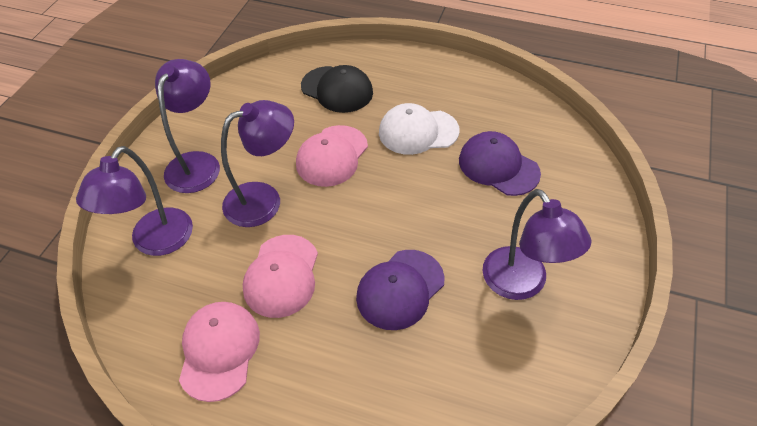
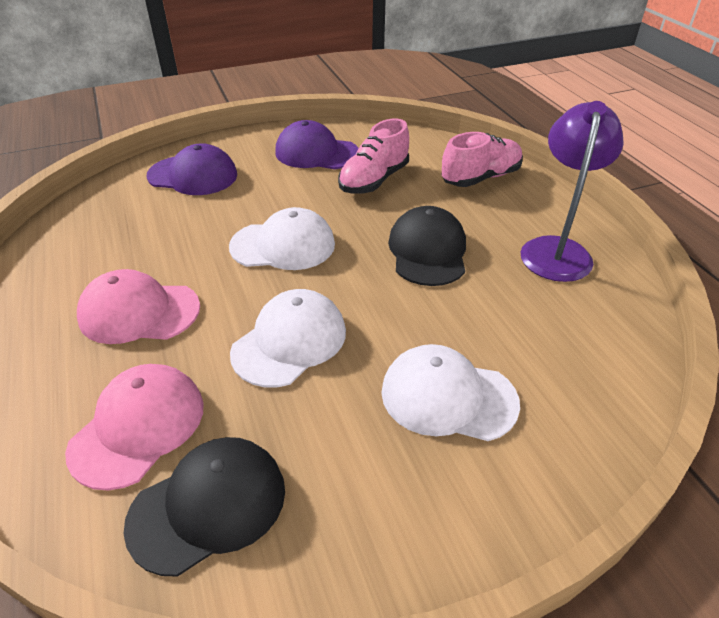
black cap: [301,65,373,113] = 1 -> [124,437,285,577] [388,206,466,286] = 2
pink cap: [179,302,260,402] [243,235,318,318] [296,125,368,187] = 3 -> [65,364,204,490] [77,269,200,344] = 2
pink shoe: none = 0 -> [338,119,409,194] [441,132,523,187] = 2
purple lamp: [76,146,193,256] [155,59,220,193] [221,100,294,227] [482,189,591,300] = 4 -> [521,101,623,282] = 1
white cap: [379,103,460,155] = 1 -> [229,207,335,270] [230,289,346,387] [381,344,520,441] = 3

